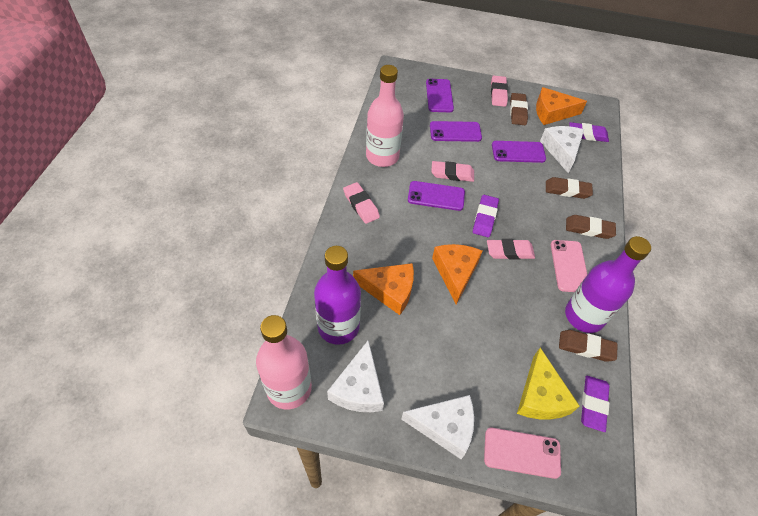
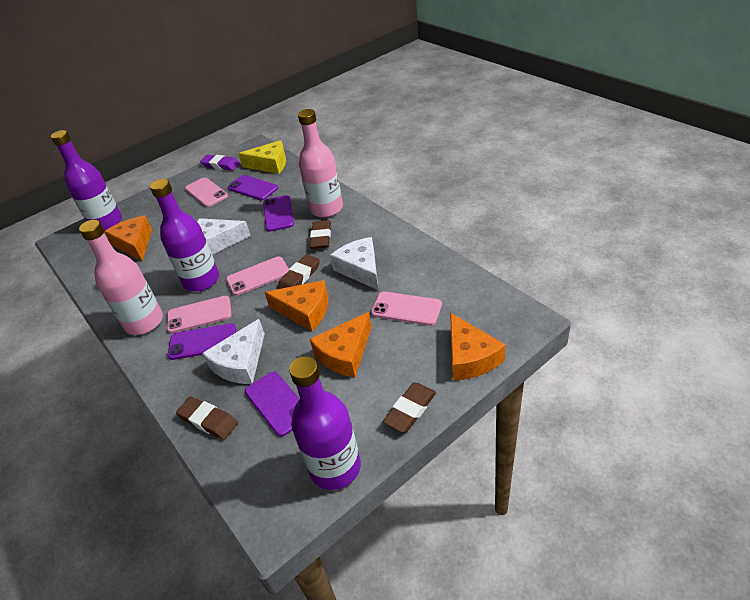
orange cheese: [353,263,414,315] [432,244,482,305] [536,87,587,125] = 3 -> [104,216,152,261] [264,280,328,331] [310,312,372,378] [450,313,506,381] = 4
pink eraser: [343,182,380,224] [431,161,474,182] [487,239,535,260] [491,76,508,107] = 4 -> none = 0
pink phone: [484,428,561,479] [551,240,588,292] = 2 -> [167,296,232,334] [185,177,228,207] [226,256,289,296] [371,291,442,326] = 4
purple bottle: [314,246,361,345] [565,236,651,333] = 2 -> [51,130,122,231] [150,179,219,291] [289,356,361,490] = 3
purple eraser: [473,195,499,237] [569,122,609,142] [581,376,609,432] = 3 -> [200,154,240,171] = 1

